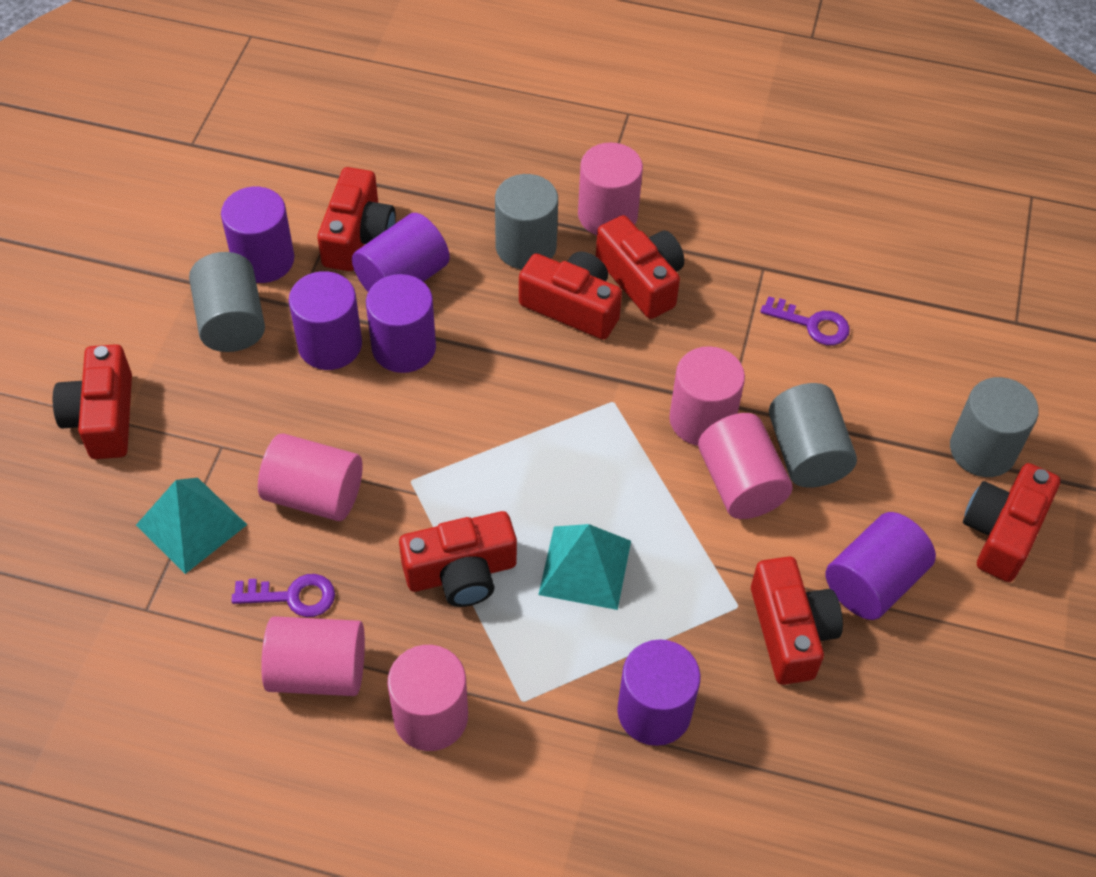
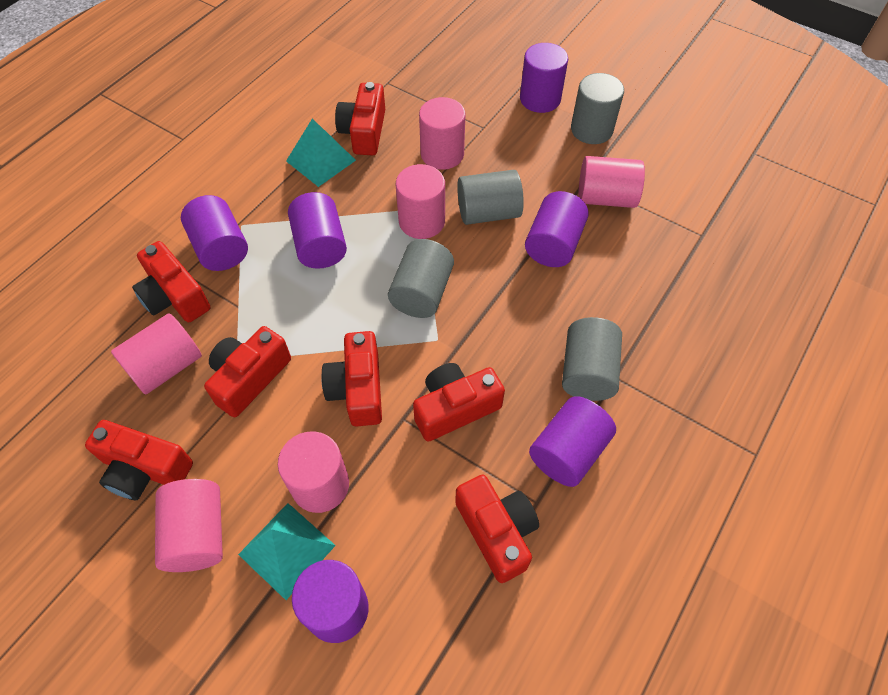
purple key: [231,574,335,617] [760,296,850,345] = 2 -> none = 0

